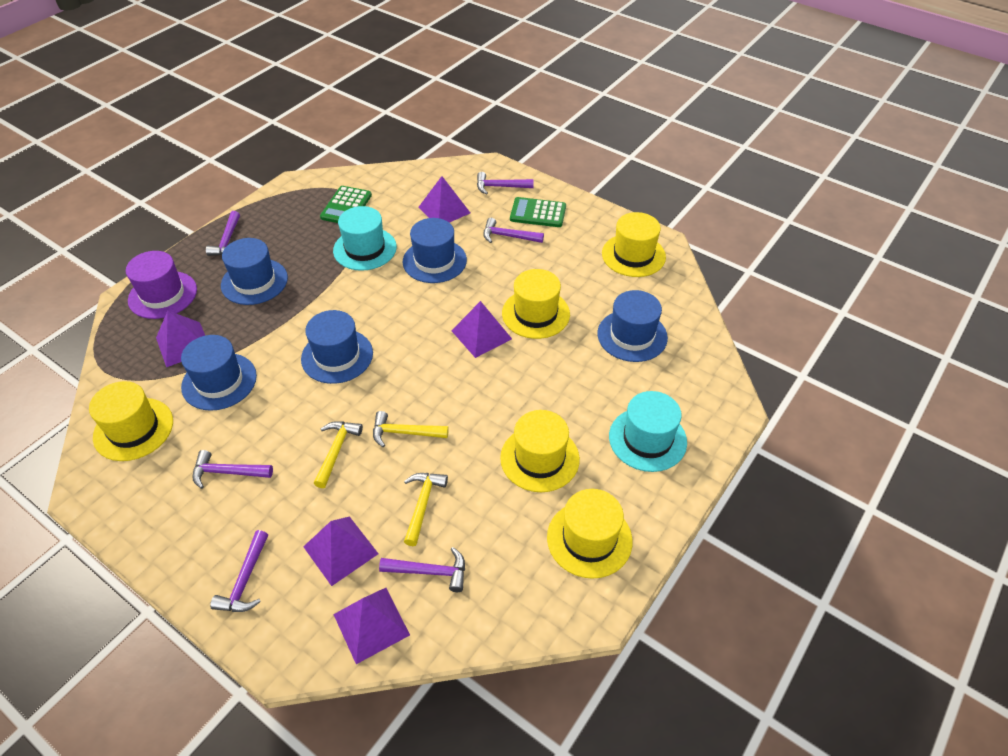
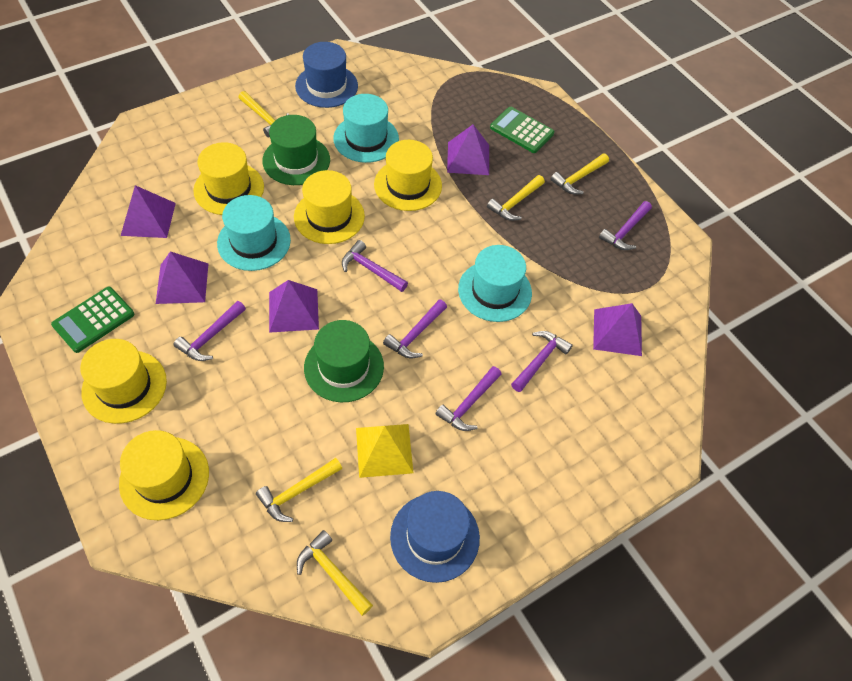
blue hat: [181,335,257,411] [221,238,288,305] [301,310,373,384] [403,218,467,283] [597,290,668,362] = 5 -> [295,42,358,108] [390,491,480,583] = 2
green hat: none = 0 -> [262,115,330,185] [304,320,384,402] = 2
purple hat: [126,251,197,319] = 1 -> none = 0
turquoise hat: [333,206,397,271] [609,391,687,472] = 2 -> [217,195,291,271] [333,94,399,163] [458,245,532,322] = 3
yellow hammer: [314,421,363,488] [373,411,448,447] [404,473,448,546] = 3 -> [239,91,289,138] [256,458,342,522] [297,530,373,616] [487,175,545,221] [550,154,609,195] = 5
yellow pyramid: none = 0 -> [356,424,413,478] = 1

